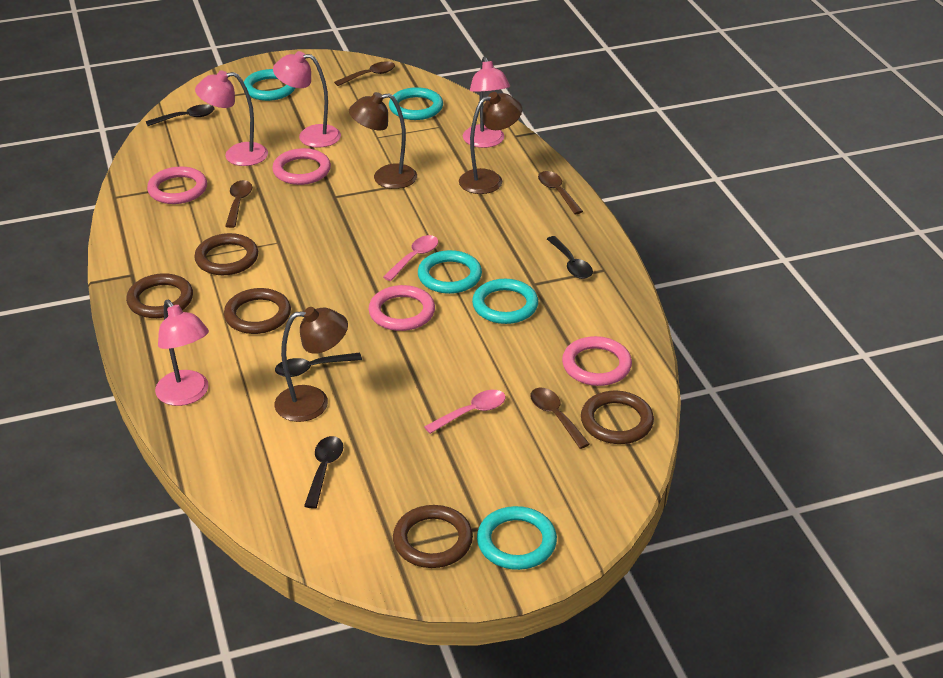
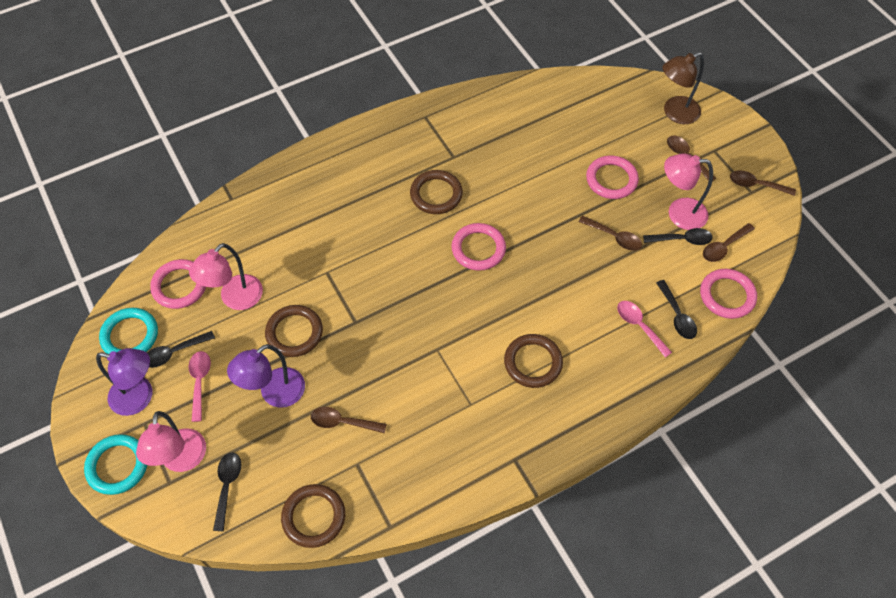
brown lamp: [274,307,348,422] [349,92,417,189] [459,92,522,194] = 3 -> [662,52,704,124] = 1
brown ring: [126,273,193,318] [194,233,258,275] [224,288,291,334] [393,505,473,568] [581,391,654,444] = 5 -> [265,305,323,357] [281,484,345,548] [410,170,463,214] [504,334,563,388] = 4
brown spoon: [225,180,252,228] [334,61,395,86] [530,388,590,449] [538,171,583,214] = 4 -> [311,407,387,434] [578,216,642,251] [667,136,716,181] [703,223,755,262] [730,170,796,196] = 5
pink lamp: [155,300,209,406] [195,70,268,166] [273,51,341,148] [463,56,510,148] = 4 -> [136,411,206,472] [189,243,263,310] [664,154,713,230] = 3
purple lamp: none = 0 -> [96,348,152,416] [227,344,305,408] = 2
turquoise ring: [244,69,295,101] [389,87,443,120] [418,250,482,294] [472,279,538,324] [477,506,557,570] = 5 -> [84,434,147,495] [99,308,158,354] = 2

